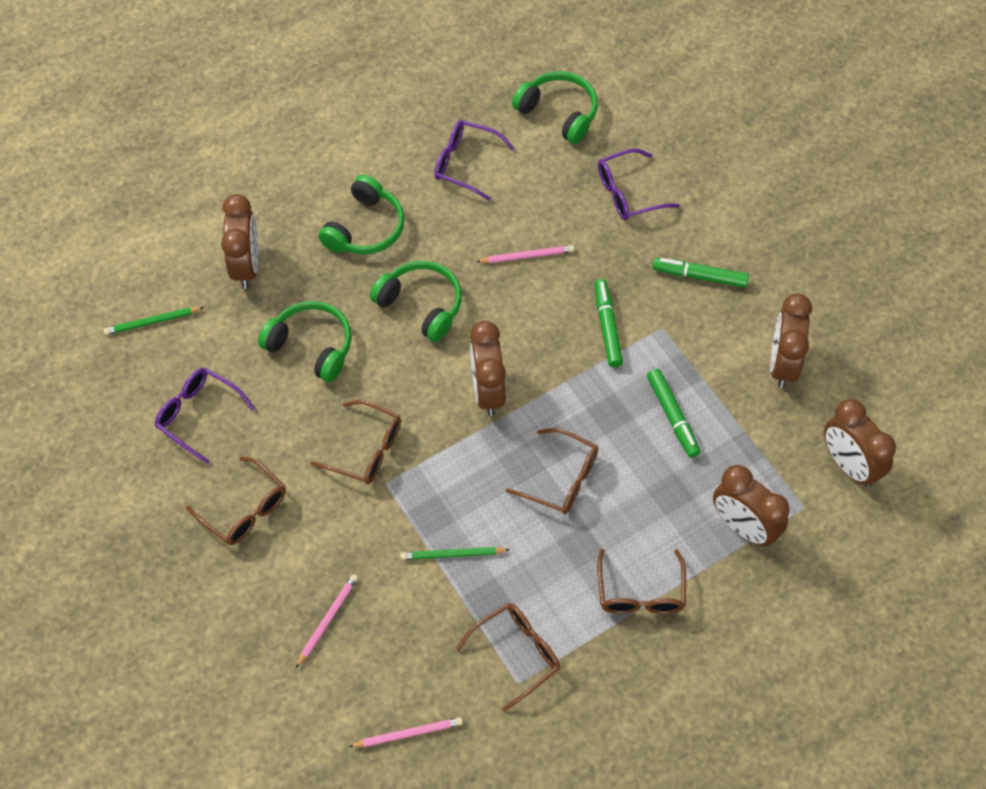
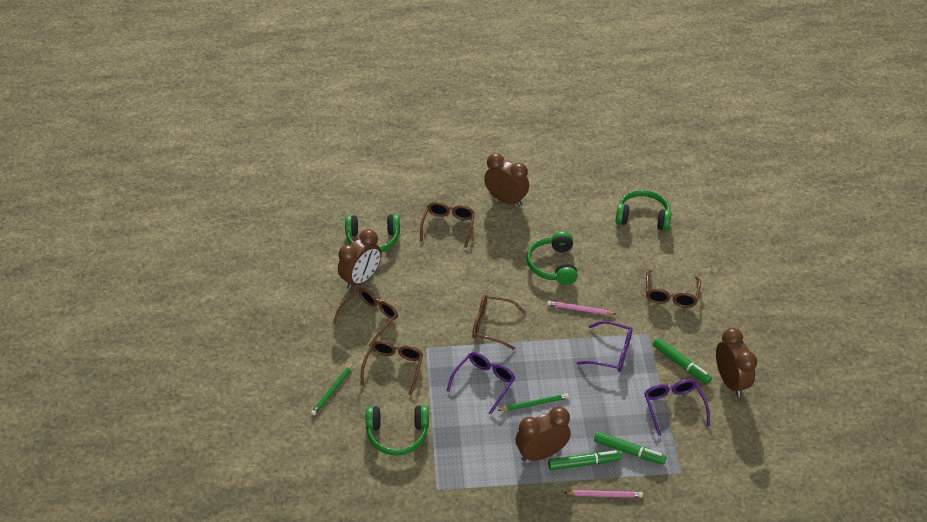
brown clock: [221,194,259,289] [470,321,506,416] [713,465,790,547] [770,293,812,388] [824,399,896,488] = 5 -> [338,229,382,290] [484,153,529,207] [516,406,571,461] [716,328,757,397] = 4
pink pencil: [296,574,358,668] [348,717,463,747] [476,245,574,263] = 3 -> [547,301,615,315] [564,490,643,498] = 2

